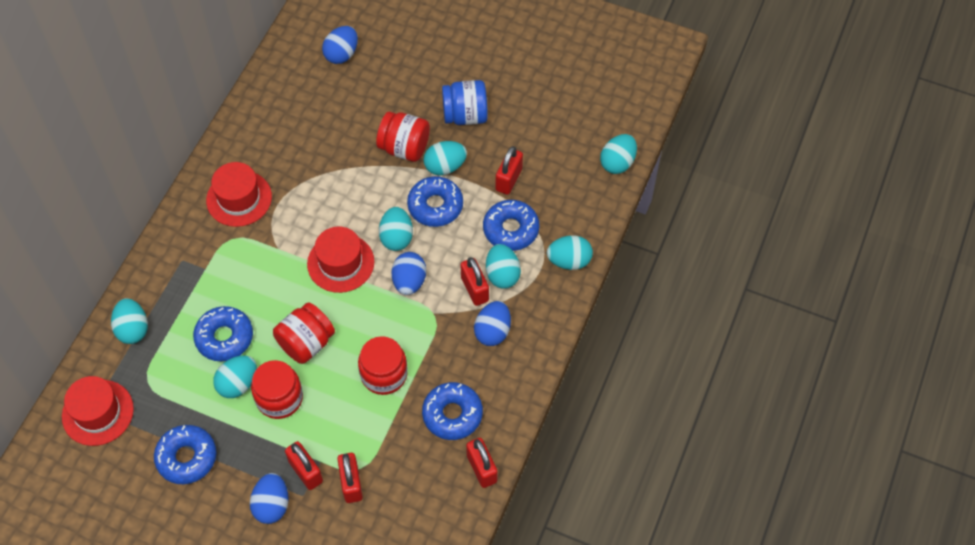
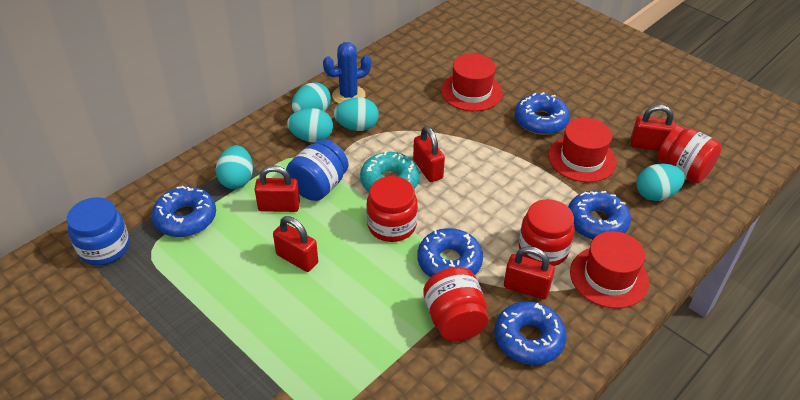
blue cactus: none = 0 -> [323,42,371,104] = 1
blue egg: [250,473,289,524] [322,26,358,64] [391,252,426,295] [474,301,511,346] = 4 -> none = 0
blue jar: [442,80,488,125] = 1 -> [67,197,130,265] [286,139,348,201] = 2
turquoise donut: none = 0 -> [360,152,420,192] = 1
turquoise egg: [111,298,148,344] [213,355,257,398] [379,207,413,251] [423,141,467,176] [486,244,521,289] [547,236,593,270] [600,134,637,174] = 7 -> [216,146,253,189] [287,108,333,142] [292,82,331,112] [334,97,379,131] [637,164,685,201] = 5

